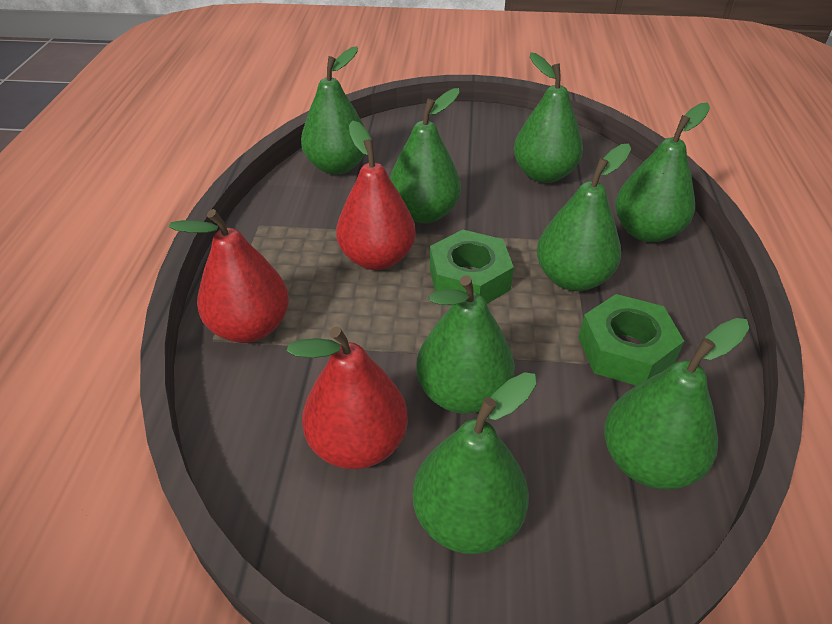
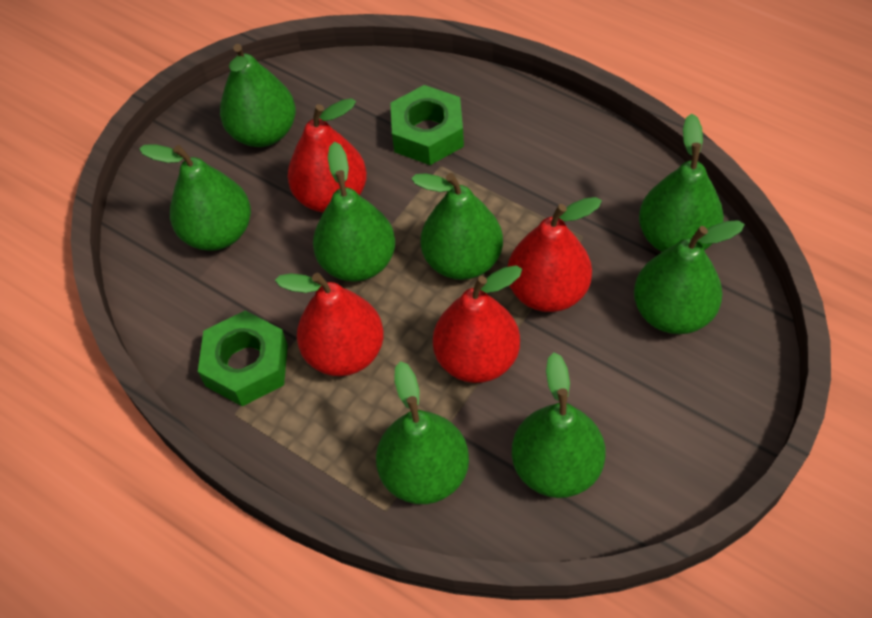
red pear: [169,209,289,343] [286,326,408,469] [336,120,416,270] = 3 -> [275,273,384,376] [288,98,367,213] [433,265,522,383] [508,197,602,312] = 4

